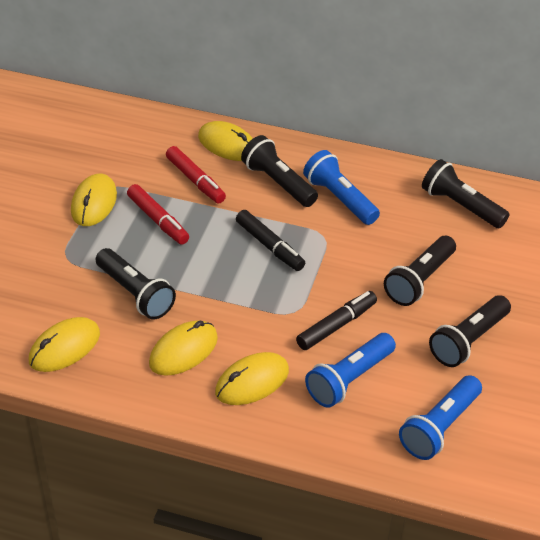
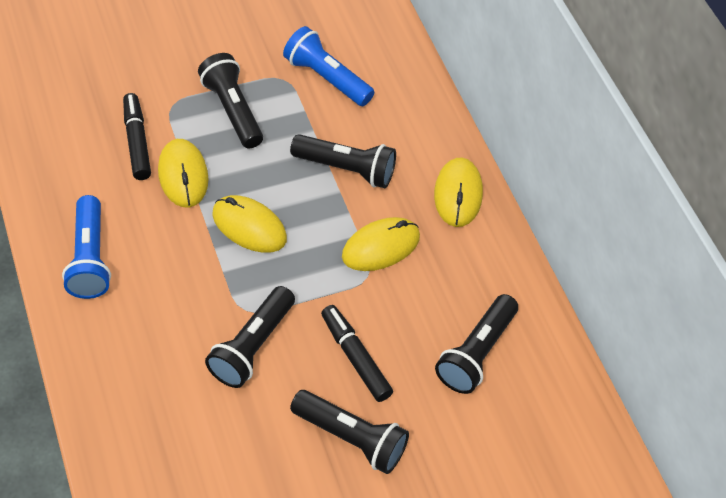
blue flashlight: [303,150,380,225] [305,333,396,408] [399,375,482,460] = 3 -> [62,195,111,299] [283,26,374,106] = 2
red marker: [127,184,189,245] [166,146,226,203] = 2 -> none = 0
yellow mouse: [29,317,100,372] [71,174,117,226] [149,320,218,376] [198,121,253,161] [215,352,289,405] = 5 -> [158,139,208,207] [212,195,287,253] [342,217,420,271] [434,157,483,227] = 4

